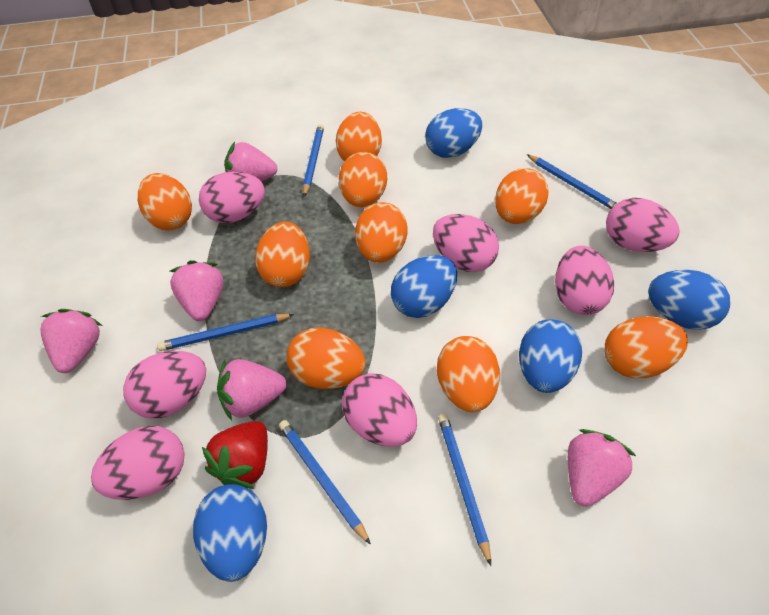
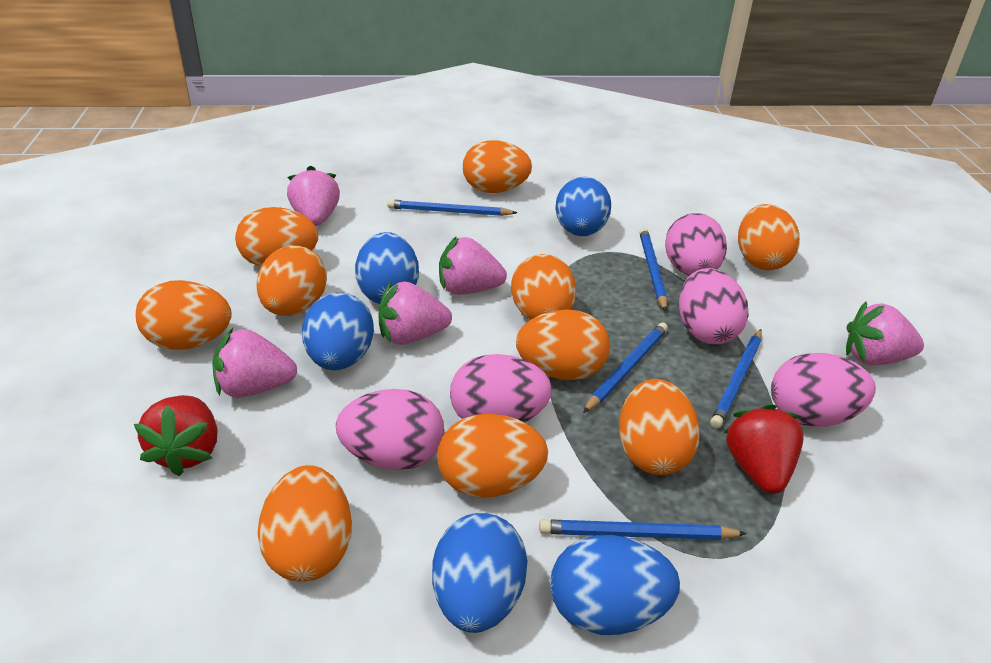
orange egg: [138,173,192,230] [255,221,310,287] [287,327,366,389] [336,112,382,162] [339,152,387,207] [355,202,408,263] [437,336,500,412] [495,168,549,224] [605,316,688,378] = 9 -> [136,280,232,350] [235,207,318,267] [256,246,327,316] [257,465,352,582] [437,414,548,498] [463,140,532,193] [511,254,576,320] [516,309,610,380] [619,379,700,475] [738,204,800,270] = 10
pink egg: [91,426,185,500] [123,351,206,419] [199,172,265,223] [342,373,417,447] [433,214,499,272] [555,246,614,315] [606,198,680,252] = 7 -> [336,389,444,470] [450,354,552,422] [665,213,727,276] [679,268,748,344] [771,353,876,427] = 5
red strawberry: [202,421,268,489] = 1 -> [134,395,217,476] [723,404,804,494] = 2

